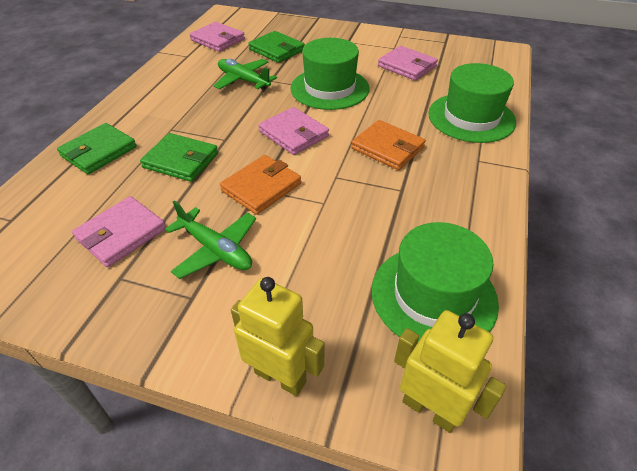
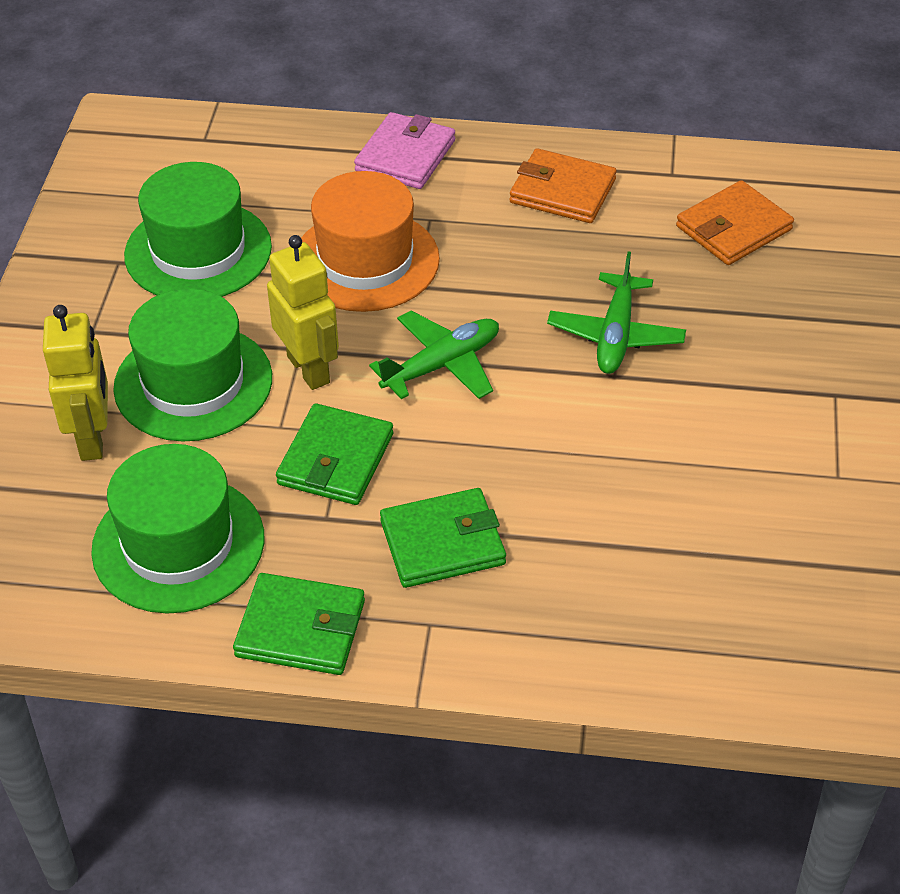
orange hat: none = 0 -> [301,171,440,312] = 1
pink wallet: [72,196,166,267] [190,22,245,52] [258,107,329,155] [378,46,438,81] = 4 -> [354,112,455,189] = 1

